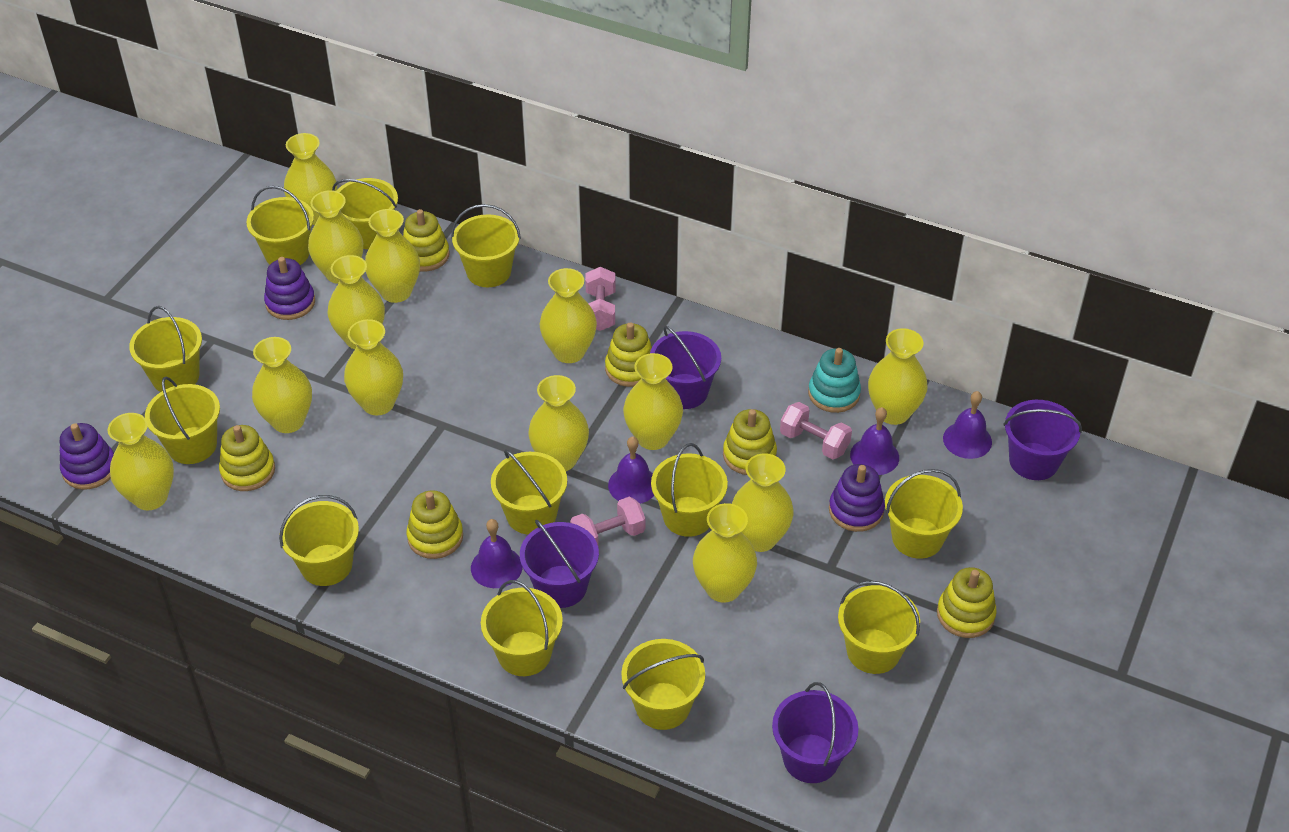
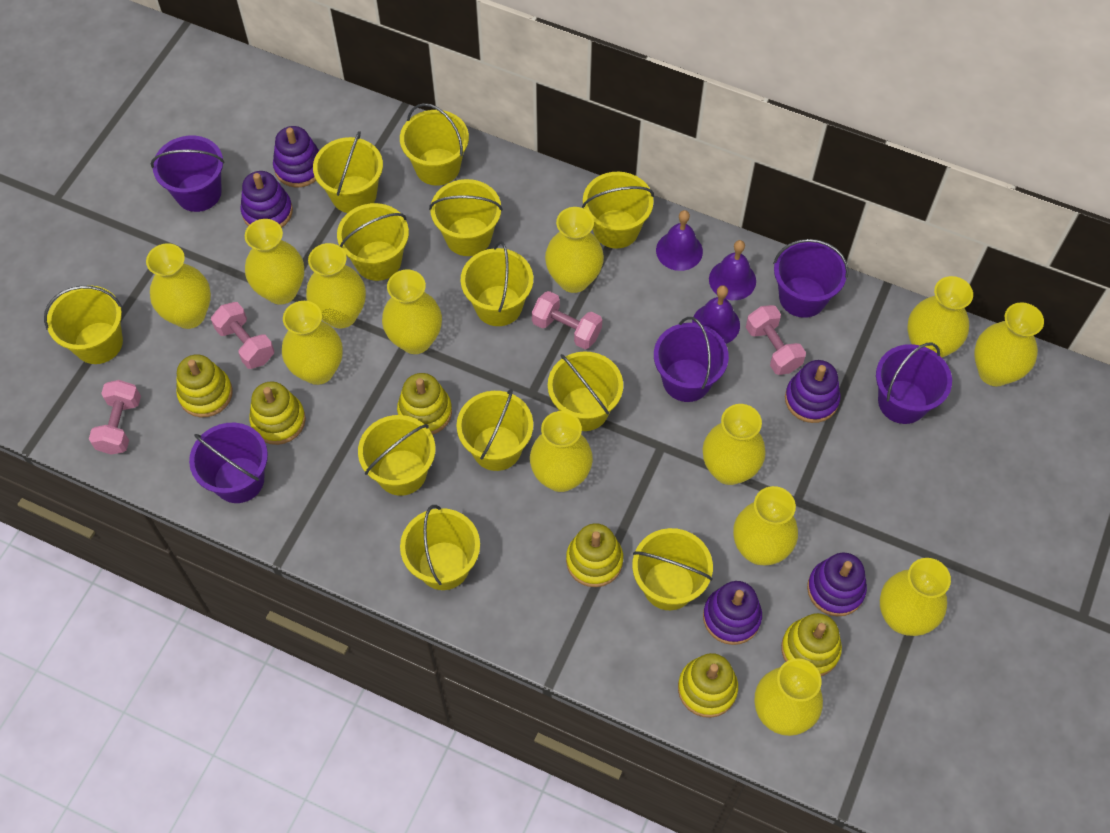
pink dumbbell: [570,497,645,546] [585,267,616,331] [780,402,852,459] = 3 -> [89,380,141,455] [211,302,274,369] [532,291,602,349] [746,305,806,375] = 4
purple bell: [471,519,523,588] [608,436,654,504] [850,407,899,475] [943,391,992,459] = 4 -> [656,210,703,271] [692,285,740,344] [709,240,756,300] = 3
purple bucket: [520,520,599,608] [650,326,721,409] [772,682,858,783] [1003,400,1082,480] = 4 -> [151,136,225,212] [189,423,268,503] [654,317,729,402] [773,239,849,318] [876,342,952,424] = 5
purple stacking toy: [60,423,114,490] [264,257,315,320] [829,464,885,532] = 3 -> [241,171,293,228] [273,126,320,187] [703,581,762,645] [785,360,841,423] [807,552,867,616] = 5
turquoise stacking toy: [808,348,861,413] = 1 -> none = 0

